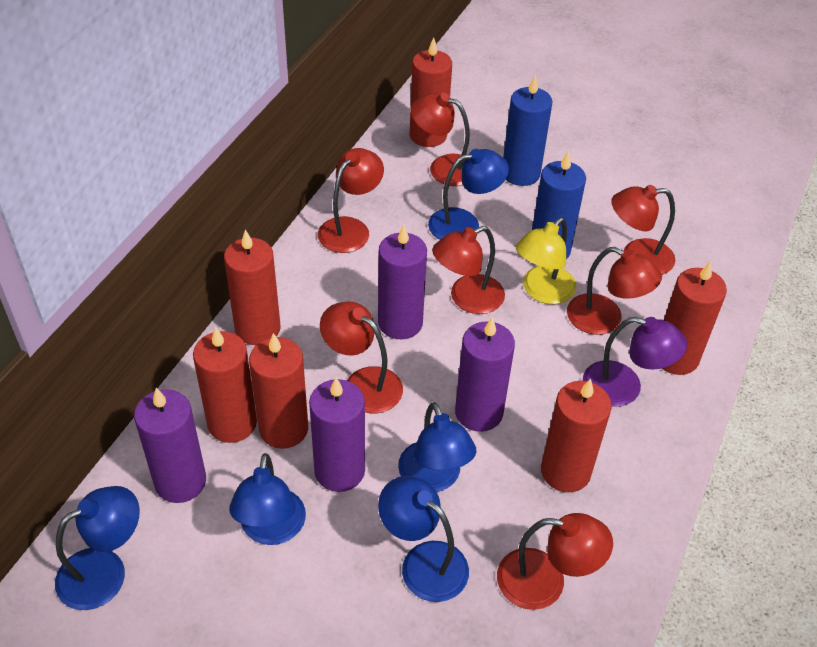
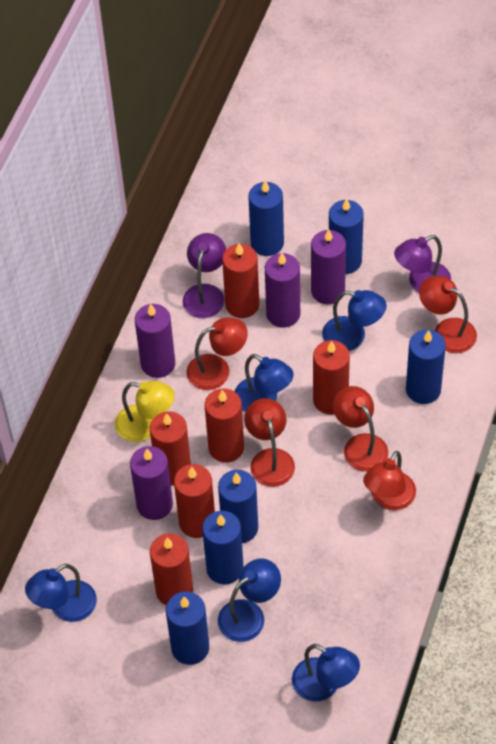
blue candle: [503,75,553,186] [532,151,586,259] = 2 -> [166,592,209,665] [202,511,244,584] [218,470,258,543] [248,180,284,256] [329,198,364,274] [406,330,446,404] = 6
purple lamp: [583,317,687,407] = 1 -> [183,233,226,318] [394,235,451,292] = 2
red lamp: [318,148,384,253] [320,301,403,413] [411,93,470,186] [432,226,505,314] [497,513,613,610] [567,247,662,335] [611,185,675,275] = 7 -> [186,317,248,390] [244,398,295,487] [333,386,388,472] [363,451,416,510] [419,276,477,353] = 5

